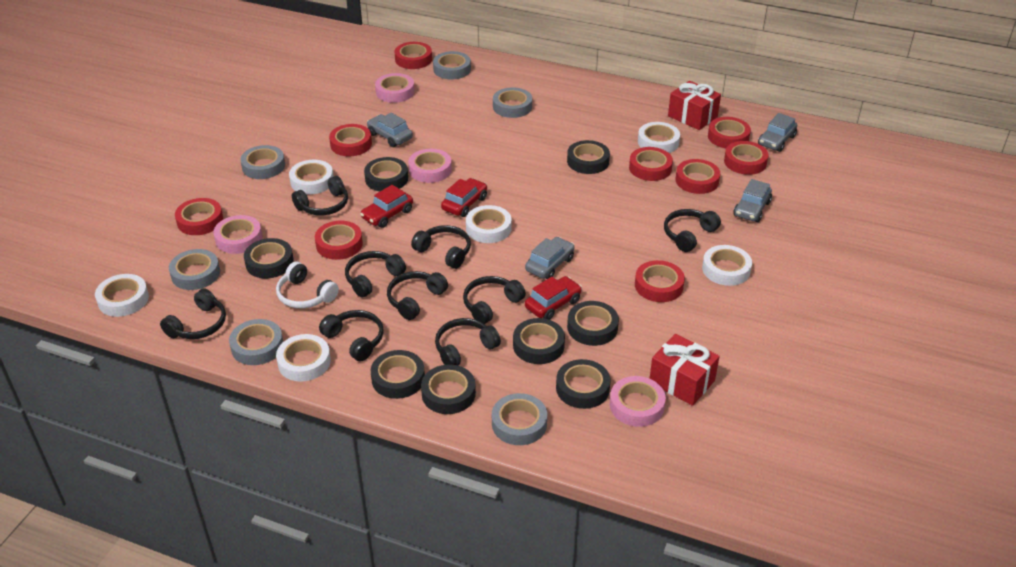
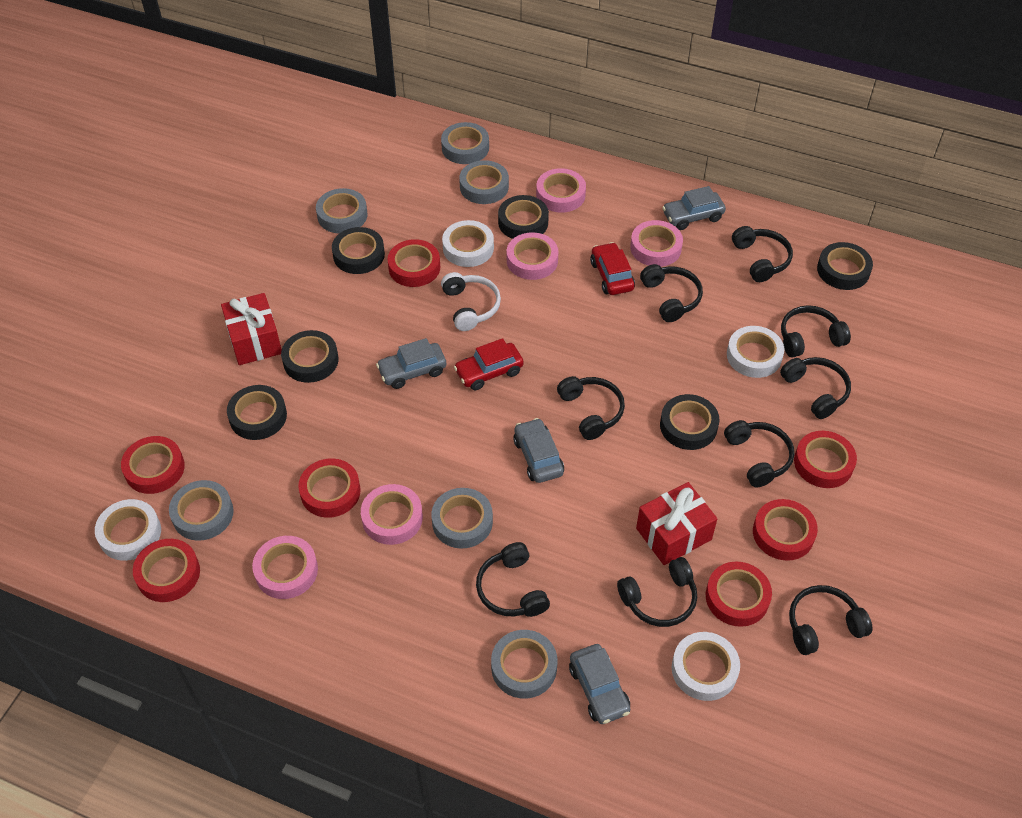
black tape: [244,238,294,278] [364,157,408,191] [371,350,425,399] [421,365,476,414] [513,318,565,364] [556,359,611,409] [567,140,610,174] [567,301,619,346] = 8 -> [227,385,287,440] [281,330,338,383] [332,227,385,274] [498,195,549,239] [660,394,720,450] [817,242,873,290] = 6
pink tape: [213,215,262,254] [375,73,415,103] [408,149,452,183] [610,376,666,427] = 4 -> [252,536,318,599] [361,484,423,545] [507,232,558,280] [536,168,586,213] [630,220,683,267] = 5
red car: [360,185,413,228] [441,178,487,217] [525,276,582,320] = 3 -> [454,338,524,390] [590,242,635,295] = 2
red tape: [175,198,223,235] [315,221,363,260] [329,124,372,156] [394,42,432,69] [629,147,673,181] [635,260,685,302] [676,159,720,194] [708,117,751,148] [724,141,769,175] = 9 -> [121,436,185,494] [133,539,200,602] [298,458,360,518] [387,239,440,287] [706,562,772,627] [753,499,818,561] [794,431,857,488] = 7
white tape: [95,274,149,317] [276,334,331,382] [289,160,334,195] [466,205,511,243] [638,122,680,153] [702,245,752,286] = 6 -> [95,499,161,561] [442,220,494,267] [672,632,740,701] [727,326,784,378] = 4

